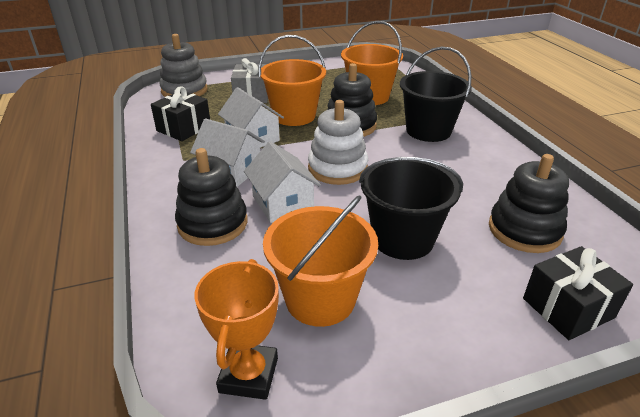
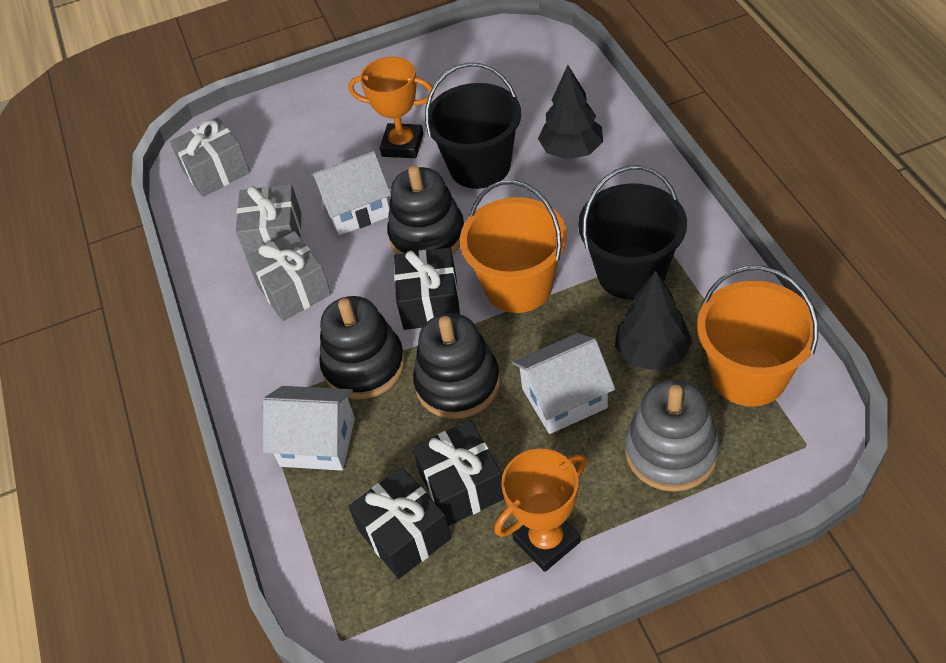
black gift: [151,86,210,141] [523,246,633,340] = 2 -> [348,467,451,579] [394,247,460,330] [412,420,504,526] = 3
black tree: none = 0 -> [538,65,603,159] [615,271,692,371] = 2
grey gift: [231,58,268,103] = 1 -> [170,117,250,197] [236,184,301,256] [246,231,331,321] = 3
orange bucket: [258,35,326,126] [263,195,378,327] [341,21,403,105] = 3 -> [460,180,567,313] [697,266,819,407] = 2
orange trophy: [194,259,279,400] = 1 -> [348,57,435,158] [494,449,587,572] = 2
white stacking toy: [308,100,368,185] = 1 -> none = 0

